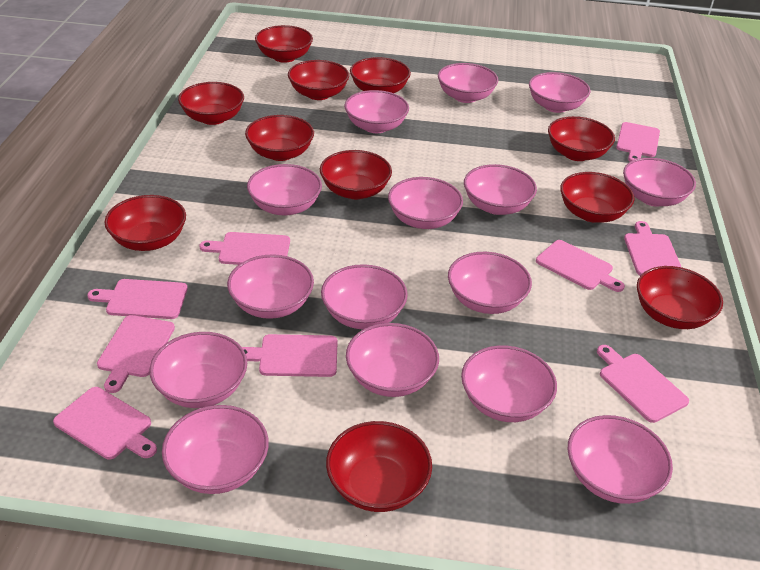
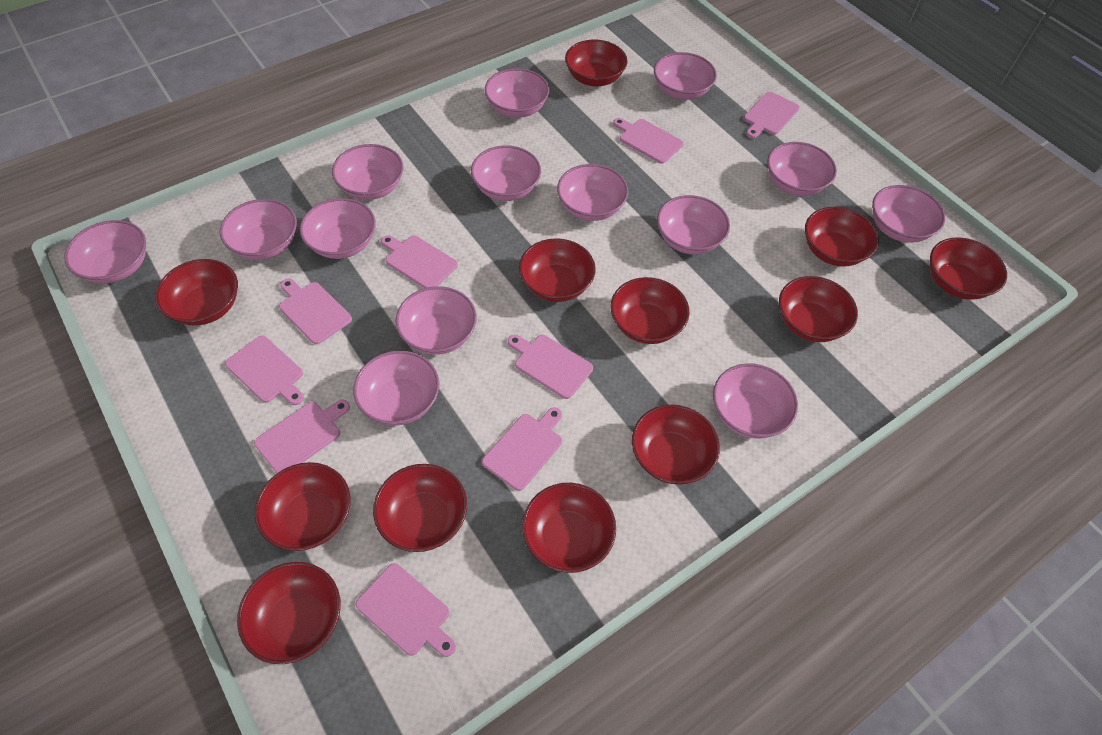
pink bowl: [150,332,247,408] [162,405,269,494] [227,254,314,319] [247,164,322,216] [321,264,408,329] [344,90,409,133] [346,323,439,397] [388,177,463,229] [438,63,498,103] [448,252,532,314] [461,345,557,422] [464,164,537,215] [529,72,590,113] [568,415,673,504] [623,158,696,207] = 15 -> [64,220,146,283] [220,199,297,260] [300,198,376,259] [332,144,403,200] [353,351,440,426] [396,286,477,355] [471,145,541,201] [485,68,549,118] [557,164,628,221] [654,52,717,100] [657,195,730,254] [713,363,798,438] [767,142,837,196] [872,185,945,243] = 14
red bowl: [104,195,186,251] [178,82,244,125] [245,115,314,161] [255,25,313,63] [288,60,349,100] [320,150,392,199] [326,421,432,512] [350,57,411,93] [548,116,615,161] [560,172,634,223] [637,266,723,329] = 11 -> [155,259,238,325] [237,562,341,664] [255,462,351,551] [373,464,467,552] [519,238,596,302] [522,483,616,573] [565,40,627,86] [611,277,689,344] [632,405,720,484] [779,276,858,342] [805,207,879,267] [930,237,1007,300] = 12

